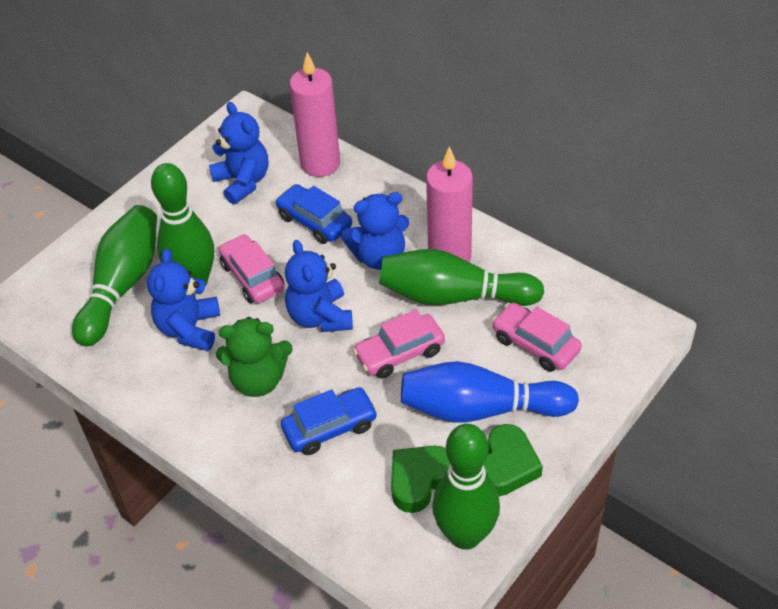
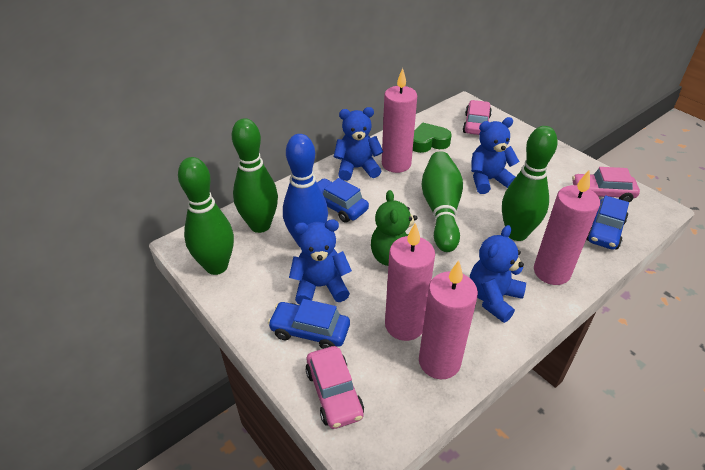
blue car: [275,184,352,244] [281,387,378,455] = 2 -> [268,299,350,349] [317,178,369,223] [586,195,629,250] = 3
green heart: [391,446,450,513] [484,424,543,496] = 2 -> [413,123,452,153] = 1
pink candle: [290,52,340,177] [426,146,473,262] = 2 -> [382,68,417,173] [385,223,435,341] [419,260,478,379] [534,170,600,285] = 4

